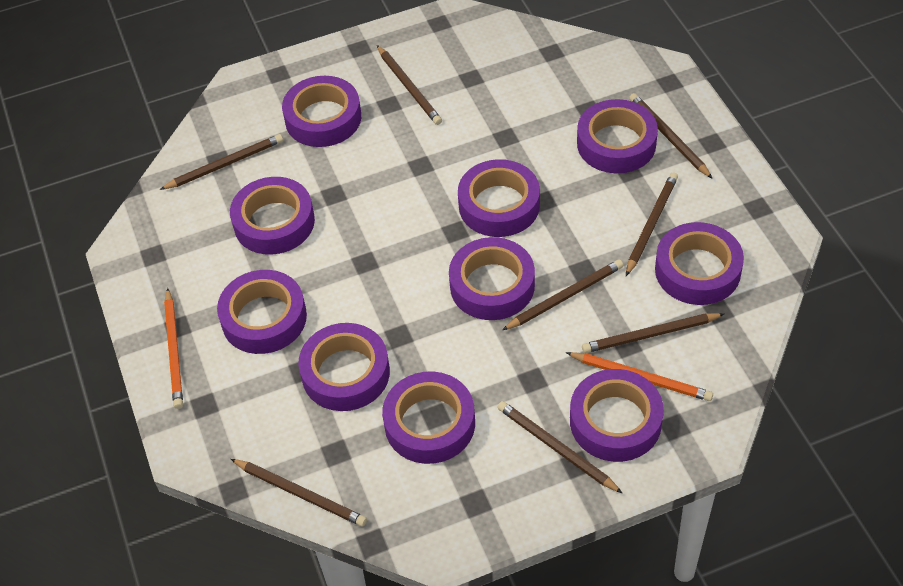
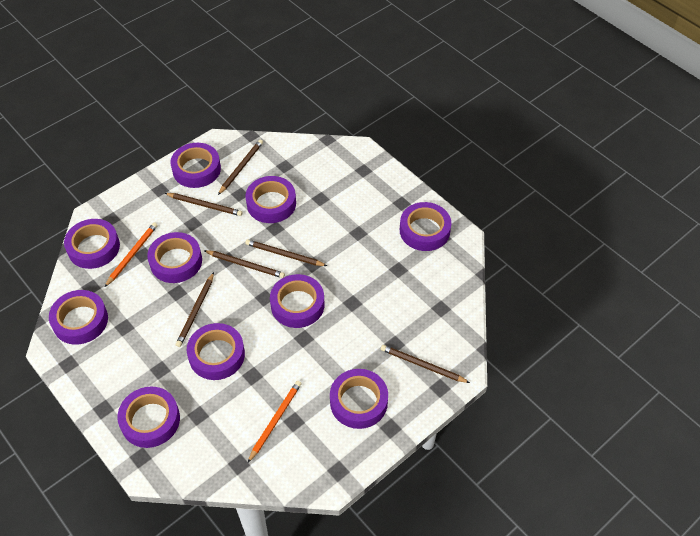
brown pencil: [160,134,283,190] [231,459,367,527] [377,45,442,125] [497,401,622,493] [502,260,623,330] [582,313,724,353] [626,173,678,276] [629,93,713,179] = 8 -> [165,193,243,216] [176,272,214,347] [204,250,285,278] [218,140,263,195] [245,239,327,266] [381,345,470,383] = 6

